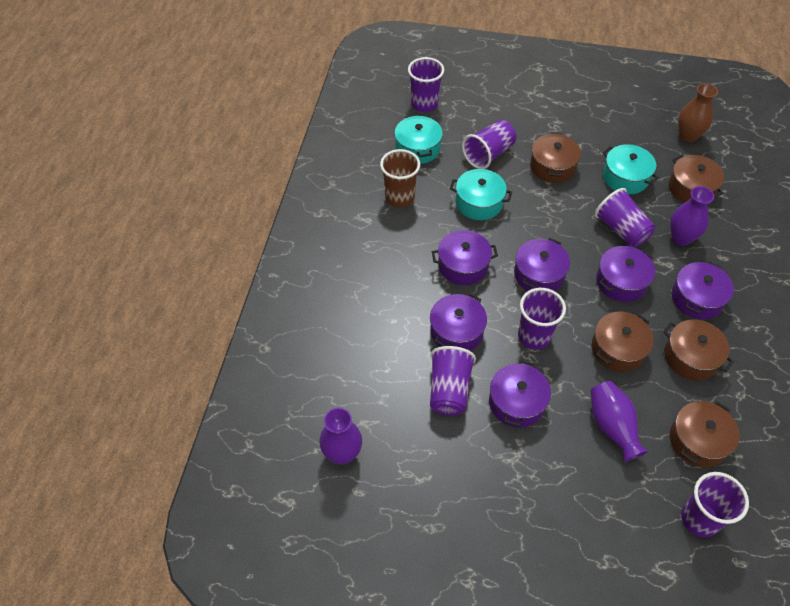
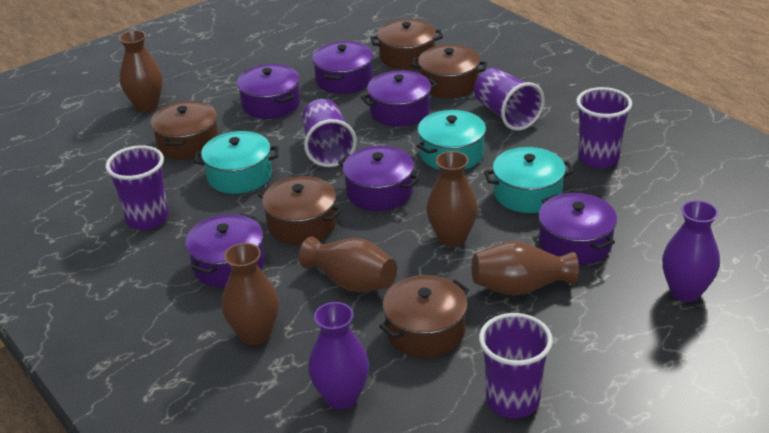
brown cup: [380,149,420,207] = 1 -> none = 0
brown vase: [678,83,718,142] = 1 -> [119,30,163,112] [222,243,279,345] [299,237,397,292] [426,151,478,247] [471,241,579,296] = 5
purple cup: [408,57,444,112] [430,346,476,416] [462,120,516,169] [518,288,566,350] [595,188,655,247] [681,472,749,537] = 6 -> [105,145,169,230] [302,99,357,167] [474,68,544,131] [479,313,553,419] [576,87,632,168] = 5
purple vase: [319,408,362,465] [591,381,648,462] [670,186,714,246] = 3 -> [308,302,369,410] [662,200,720,302] = 2

